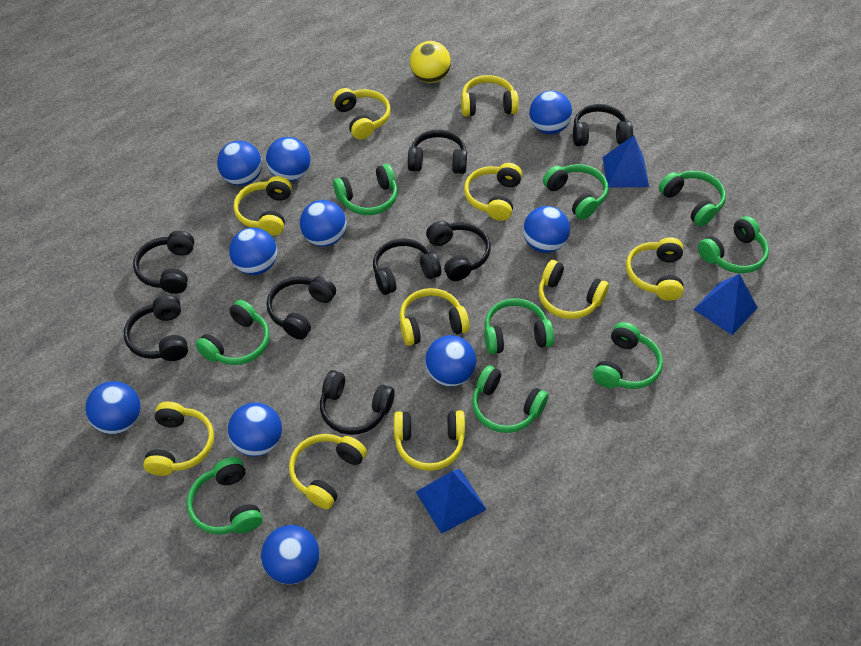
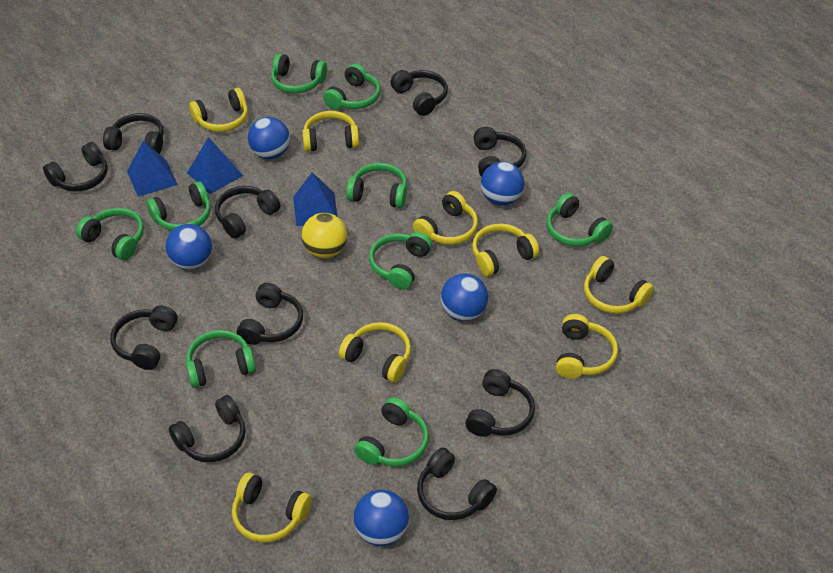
black headphones: [124,295,188,361] [133,231,194,294] [267,276,336,340] [320,370,395,435] [373,239,441,295] [408,130,467,174] [426,221,491,281] [573,104,633,146] = 8 -> [43,142,108,192] [103,113,164,154] [110,306,178,370] [169,395,246,462] [215,186,280,239] [237,283,303,345] [390,70,448,116] [417,447,497,520] [465,369,535,437] [474,127,526,177] = 10
blue ball: [85,381,141,434] [217,141,262,186] [228,402,282,457] [229,227,277,275] [261,525,320,584] [266,137,310,182] [300,200,347,247] [425,335,476,386] [523,206,570,253] [530,91,572,134] = 10 -> [165,224,212,270] [248,117,290,159] [353,490,409,546] [441,273,488,321] [481,162,524,206] = 5
yellow headphones: [143,402,214,476] [234,176,292,236] [289,434,367,509] [332,88,391,140] [394,410,465,471] [400,288,469,346] [461,75,519,117] [464,163,522,221] [539,260,609,319] [626,237,684,301] = 10 -> [189,88,248,132] [232,472,312,542] [302,111,359,152] [339,322,411,383] [413,191,478,245] [472,224,539,277] [556,314,618,379] [584,256,654,314] = 8

